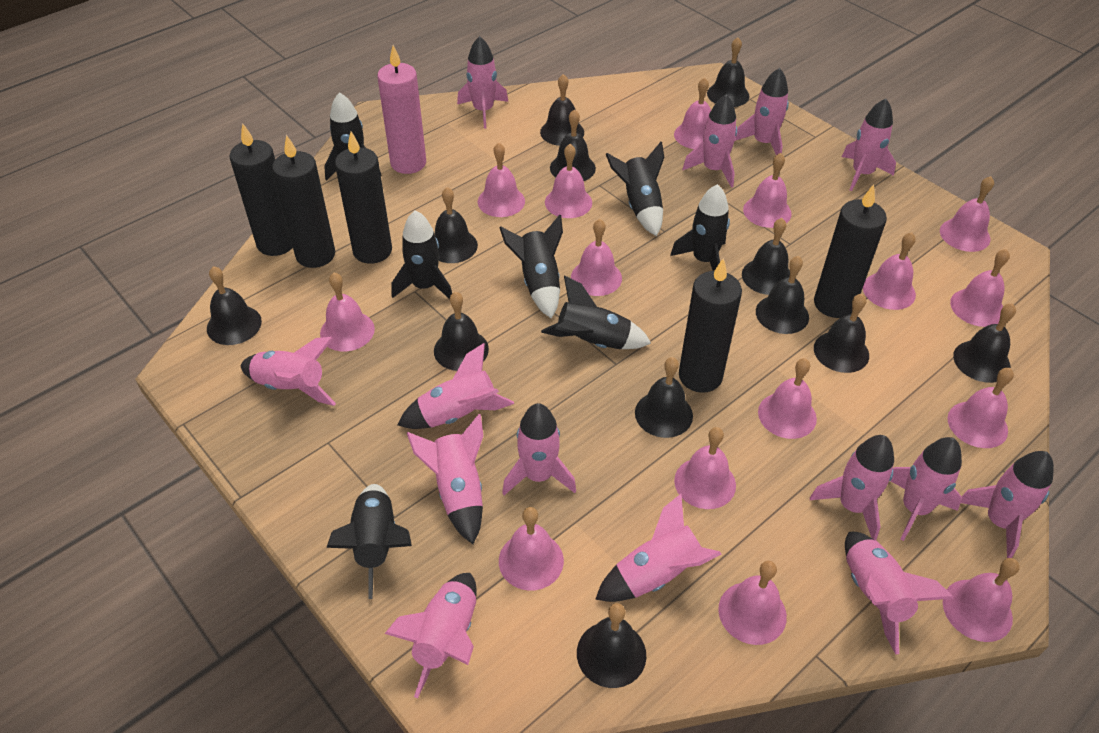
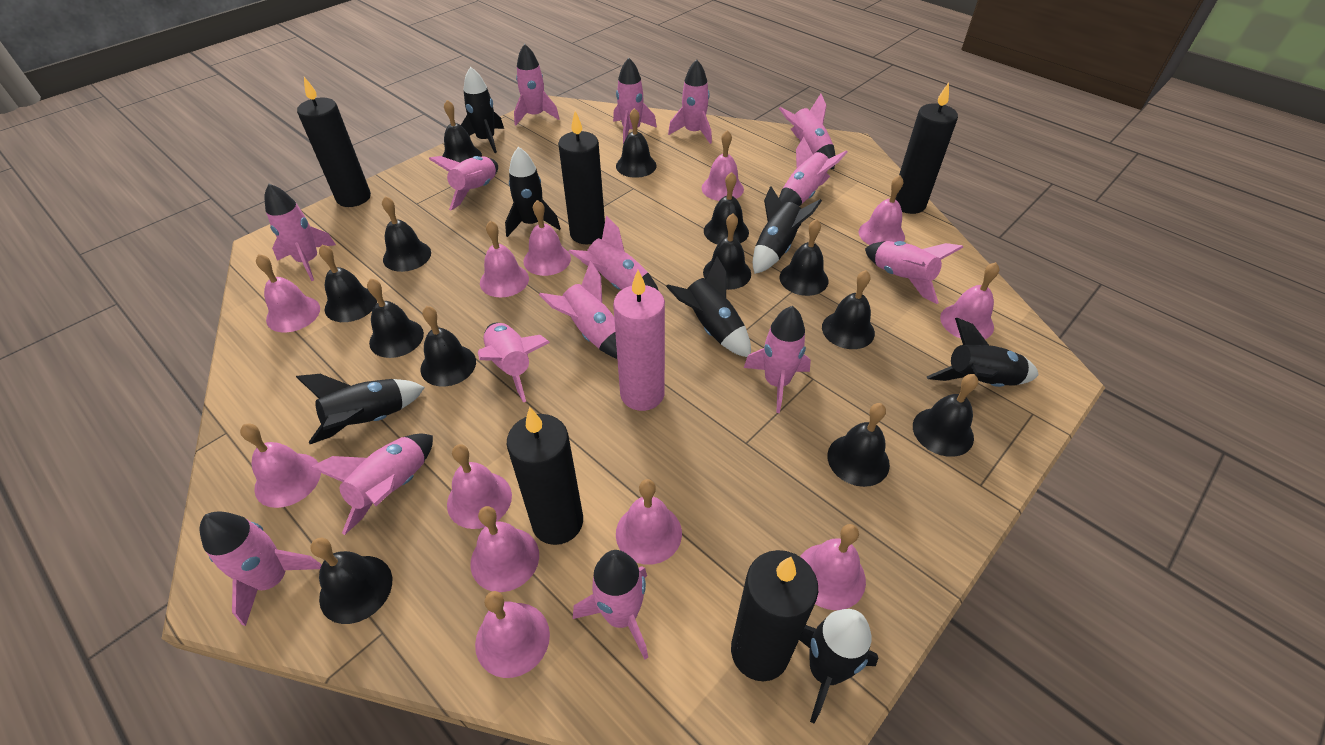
black bell: [207,266,262,345] [434,292,489,371] [435,187,478,263] [540,74,584,146] [550,109,596,181] [577,603,646,688] [635,357,693,438] [707,37,750,107] [742,218,790,295] [756,256,809,334] [814,294,869,373] [953,303,1016,383] = 12 -> [310,538,392,624] [319,245,377,322] [367,278,424,358] [382,196,431,272] [420,306,476,387] [442,100,482,163] [616,108,657,178] [703,213,751,290] [704,172,749,245] [780,219,828,296] [822,270,875,349] [827,403,890,487] [913,374,978,457] = 13
pink bell: [320,273,375,351] [478,143,525,217] [499,507,564,590] [545,144,592,218] [571,219,622,296] [674,78,711,149] [674,427,736,509] [718,561,787,645] [743,153,792,228] [758,358,817,439] [863,232,916,310] [940,176,994,252] [943,558,1020,642] [948,368,1014,448] [950,249,1010,327] = 15 -> [240,424,321,508] [256,254,320,332] [447,444,512,529] [470,506,539,592] [475,591,550,678] [480,221,529,297] [523,200,571,276] [616,479,682,565] [702,130,744,201] [800,524,866,610] [859,175,905,245] [940,262,999,339] = 12
pink rocket: [240,337,336,406] [384,573,476,698] [398,343,514,429] [407,414,483,544] [457,36,508,128] [502,403,576,495] [595,494,721,602] [683,94,737,188] [735,68,789,155] [810,435,894,540] [842,98,896,191] [845,532,954,654] [891,437,962,541] [961,451,1054,558] = 14 -> [199,511,322,626] [265,184,336,281] [310,434,433,535] [429,156,498,210] [478,323,550,402] [514,44,560,125] [539,261,617,359] [569,215,659,291] [573,550,648,660] [613,58,657,144] [668,59,712,144] [744,306,811,413] [779,94,836,169] [779,137,848,206] [865,241,963,304] = 15

